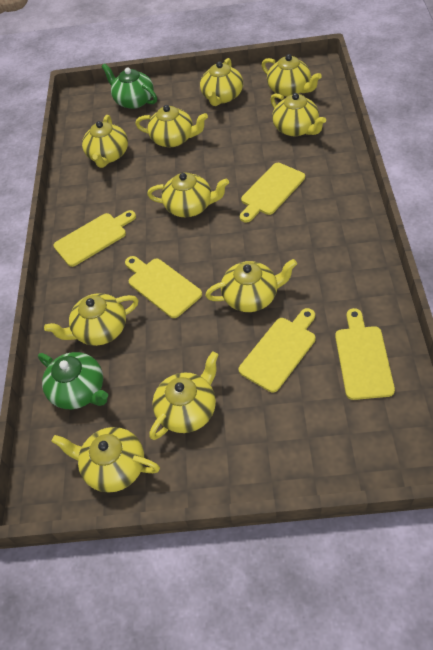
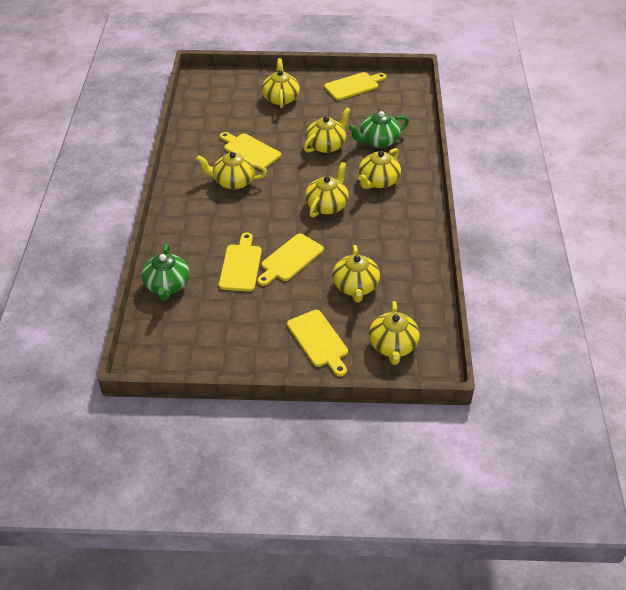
yellow teapot: [44,293,138,346] [51,427,160,492] [82,115,128,168] [136,105,208,147] [147,173,229,217] [149,351,219,440] [200,58,243,106] [205,259,297,312] [262,54,322,97] [270,93,326,136] = 10 -> [196,152,267,189] [262,58,300,108] [304,107,351,153] [305,162,349,218] [332,245,380,302] [358,148,401,189] [369,301,420,365] = 7

